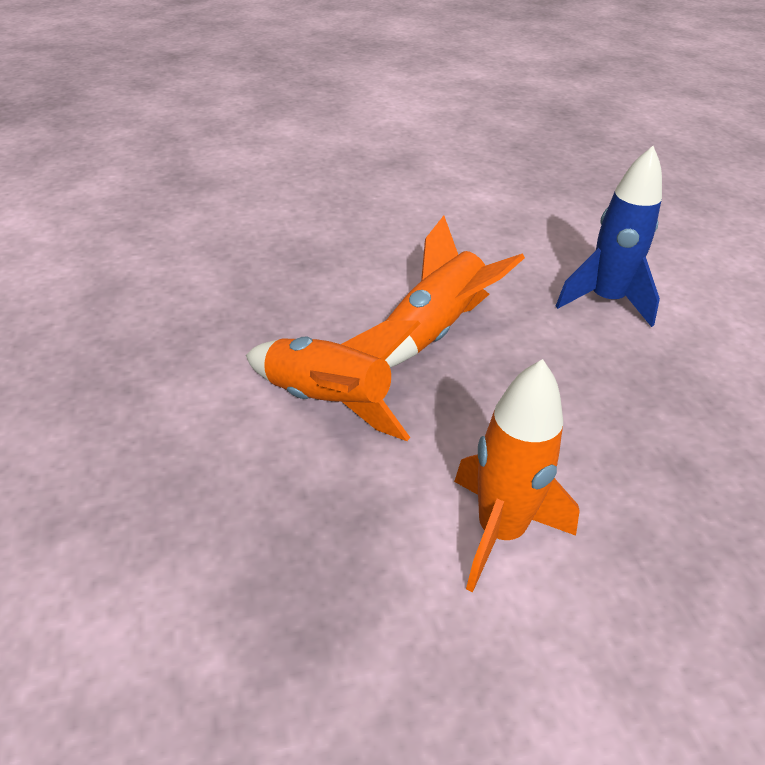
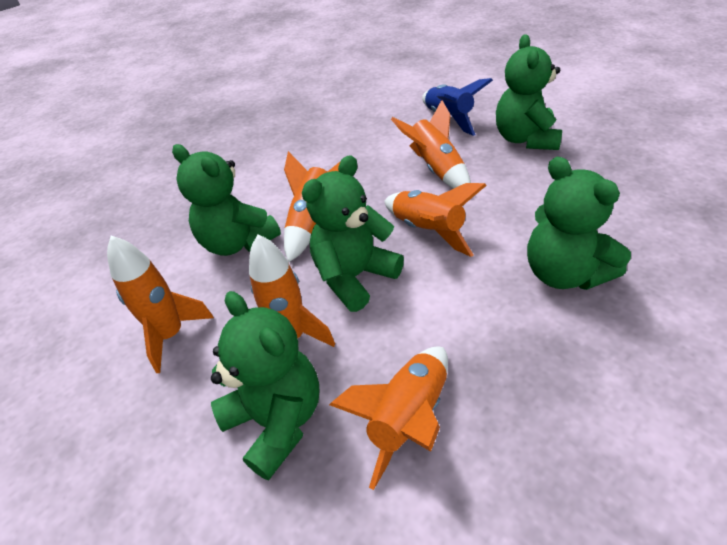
green teddy bear: none = 0 -> [172,144,281,256] [211,291,319,481] [302,155,404,312] [496,34,562,150] [527,157,631,290] = 5
orange rocket: [246,320,421,441] [385,216,525,368] [454,359,580,593] = 3 -> [107,236,214,373] [249,234,335,347] [284,151,341,262] [329,346,448,490] [384,183,487,257] [391,100,471,189] = 6

